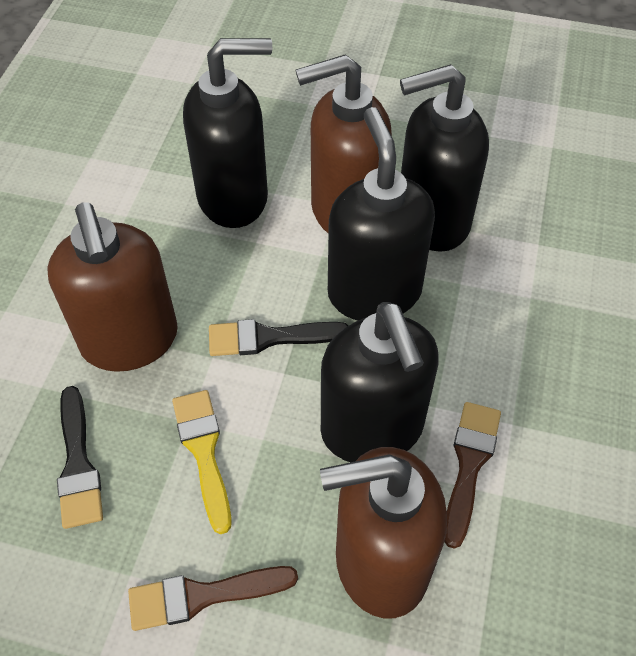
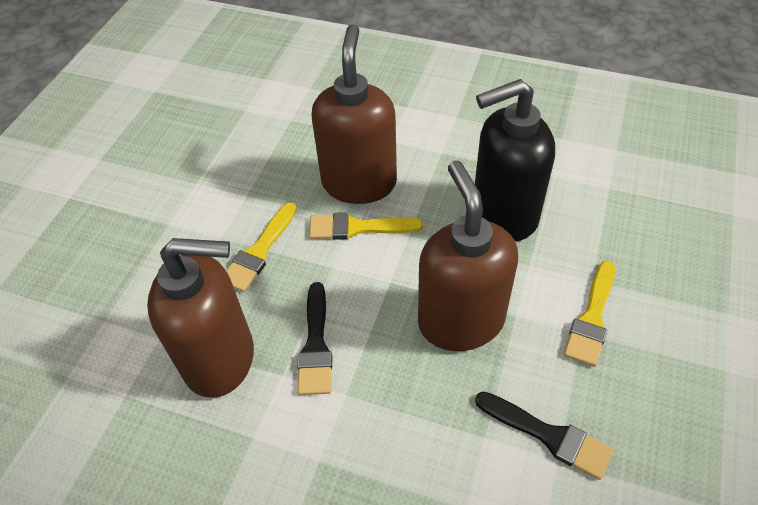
black soap dispenser: [183,38,272,228] [321,302,439,462] [328,107,435,320] [400,64,489,252] = 4 -> [475,79,555,241] = 1
brown brush: [128,566,298,631] [444,402,501,549] = 2 -> none = 0
yellow brush: [172,390,232,534] = 1 -> [226,202,297,292] [309,212,423,240] [564,261,615,367] = 3

